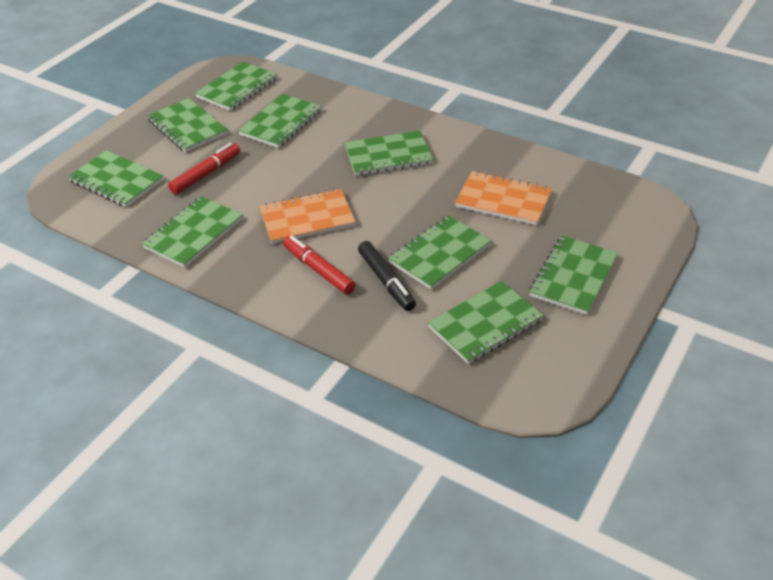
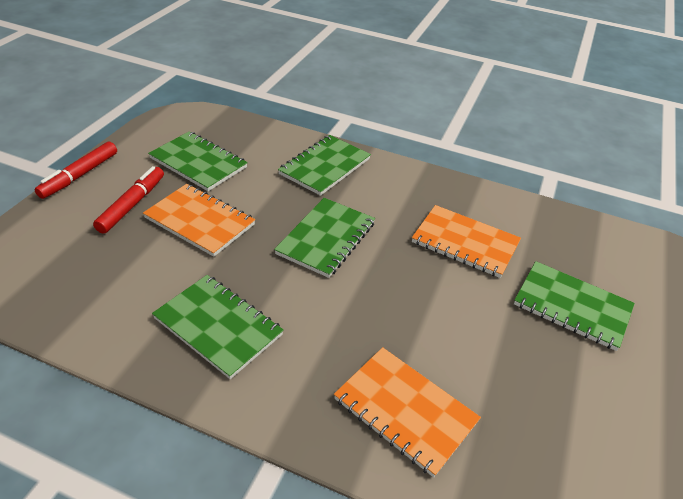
black marker: [358,241,416,311] = 1 -> none = 0
green notebook: [68,150,164,207] [142,196,243,268] [147,98,228,152] [195,61,277,111] [238,94,322,148] [345,130,433,176] [388,215,492,290] [428,281,544,364] [529,235,618,315] = 9 -> [148,131,248,191] [152,275,284,379] [274,198,375,278] [278,135,371,196] [514,261,635,351] = 5
orange notebook: [259,189,356,244] [455,171,552,225] = 2 -> [143,184,255,257] [334,347,481,478] [412,205,521,278] = 3

